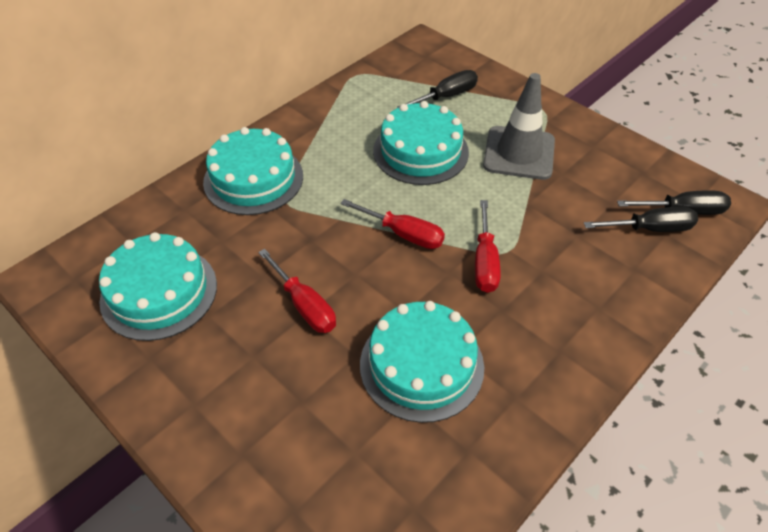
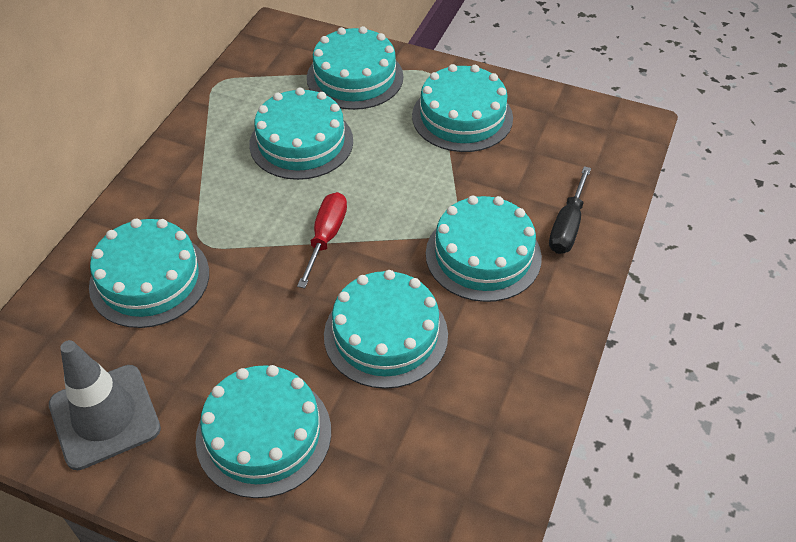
black screwdriver: [397,70,478,108] [584,206,698,232] [617,190,731,215] = 3 -> [549,166,591,254] = 1
red screwdriver: [258,249,336,333] [340,199,445,249] [475,200,500,293] = 3 -> [297,192,347,288] = 1
turquoise cake: [99,232,217,341] [203,127,303,215] [360,301,484,423] [373,101,469,185] = 4 -> [89,219,209,328] [195,365,331,498] [249,87,353,180] [307,26,403,110] [324,270,448,389] [412,64,513,152] [426,196,542,302] = 7

